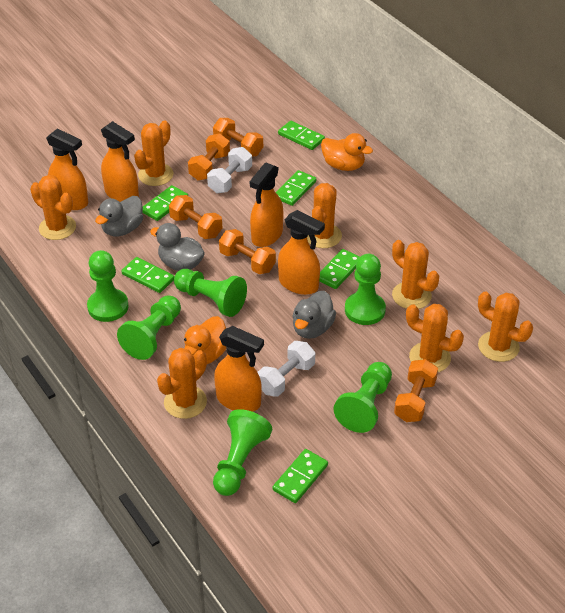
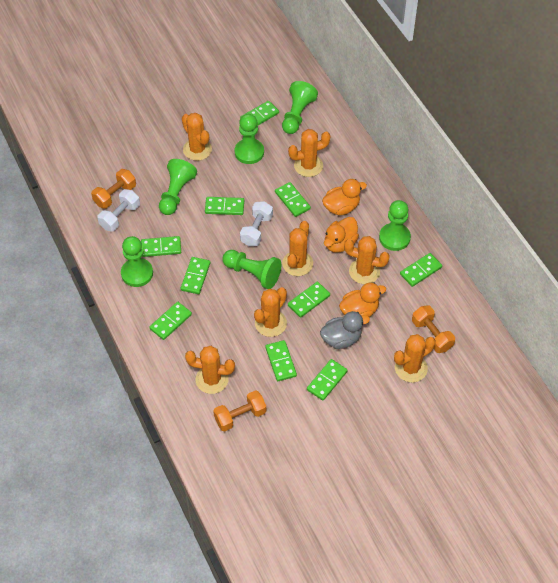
green domino: [121,257,174,293] [142,185,188,221] [273,449,328,503] [276,170,316,206] [278,121,325,150] [319,249,360,289] = 6 -> [141,236,181,257] [149,302,192,340] [181,257,210,294] [205,197,244,215] [240,101,279,125] [265,340,297,381] [275,182,311,217] [288,282,330,318] [307,359,348,400] [400,253,442,287] = 10
grey duck: [95,196,143,237] [150,223,205,271] [292,291,336,339] = 3 -> [320,311,370,349] = 1
orange duck: [184,316,226,364] [321,133,373,171] = 2 -> [322,179,367,215] [324,217,359,253] [339,283,386,317] = 3
orange dumbbell: [169,195,222,239] [188,133,230,181] [213,118,263,157] [219,229,276,274] [394,359,438,422] = 5 -> [91,169,136,209] [213,390,266,432] [412,305,455,353] = 3
orange spray bottle: [46,128,88,210] [101,121,139,202] [214,326,264,412] [250,163,283,247] [278,210,325,295] = 5 -> none = 0

